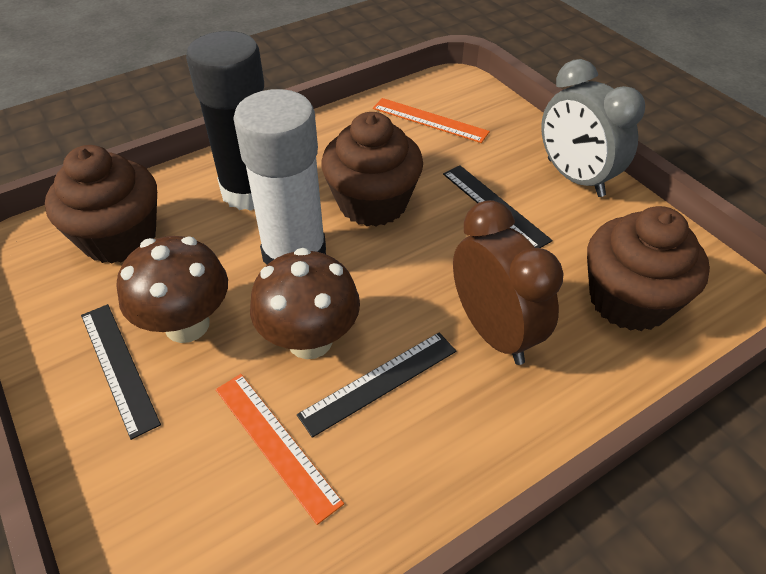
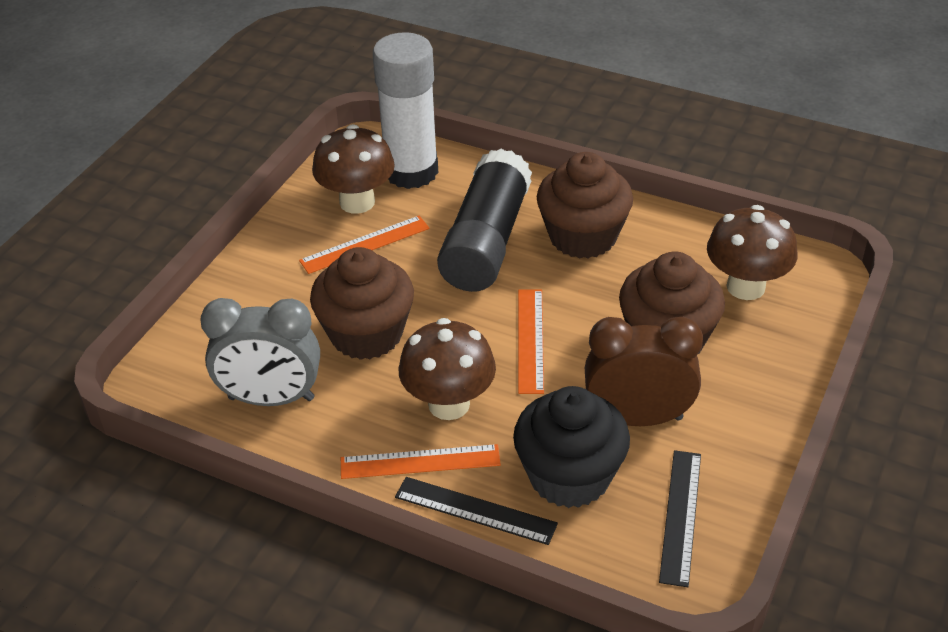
black cupcake: none = 0 -> [513,386,630,508] = 1
black ruler: [81,304,161,440] [297,333,456,438] [443,165,553,248] = 3 -> [395,477,558,545] [659,450,701,587] = 2
brown mushroom: [117,236,228,343] [250,248,360,359] = 2 -> [312,124,395,214] [399,318,496,420] [707,205,797,300] = 3
orange ruler: [216,374,344,525] [373,98,490,143] = 2 -> [299,216,430,274] [341,444,501,479] [518,289,544,394] = 3

